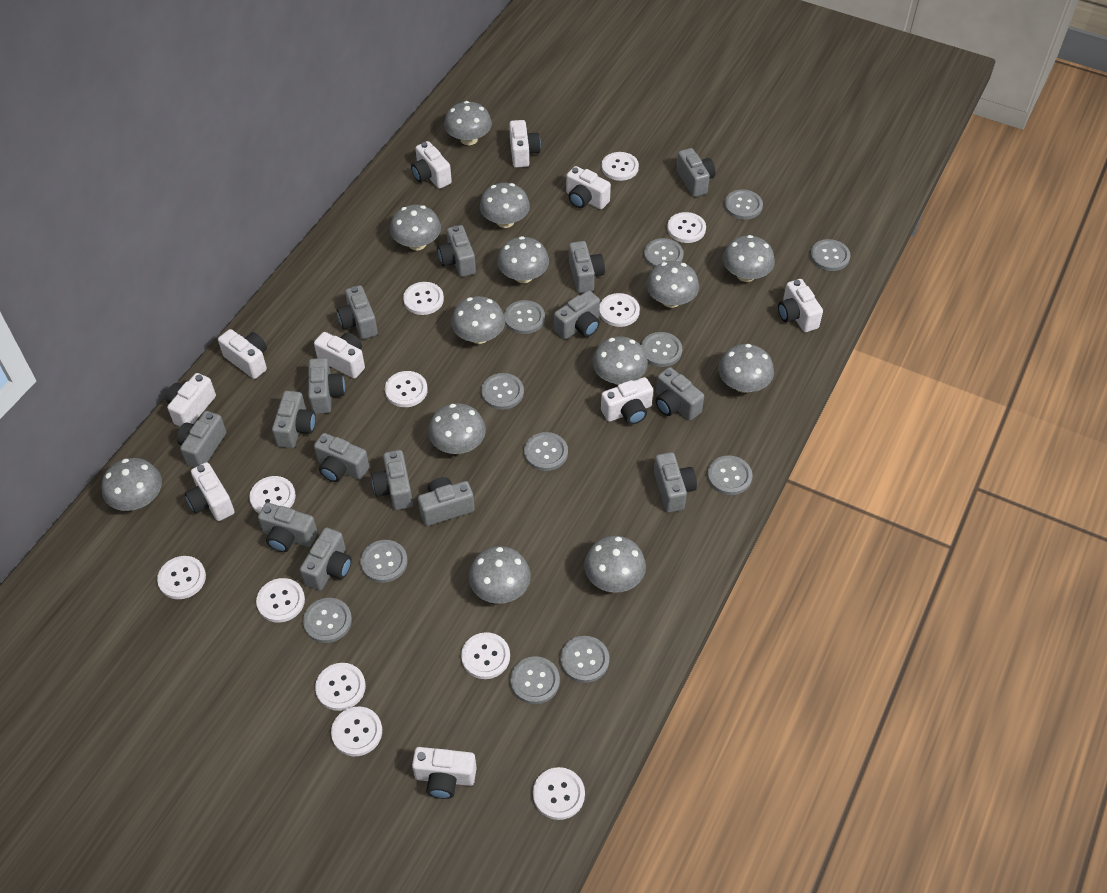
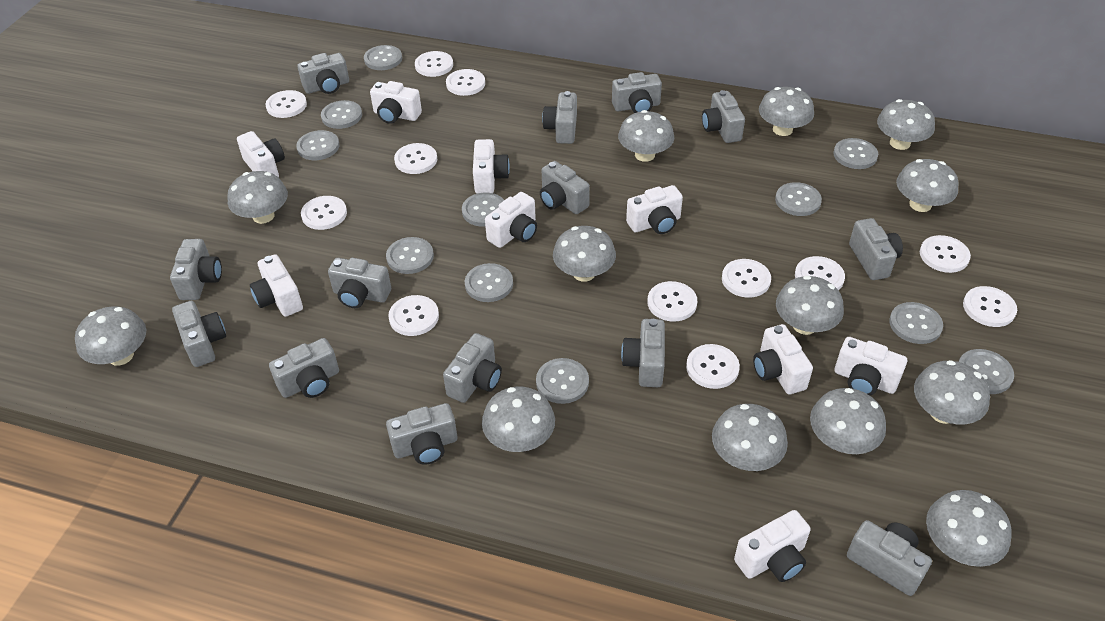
grey button: [303,598,352,643] [360,540,408,583] [481,373,524,410] [504,300,545,334] [510,656,560,704] [524,432,568,471] [560,636,609,683] [641,332,682,367] [644,238,684,268] [707,455,753,495] [724,190,763,220] [810,239,851,271] = 12 -> [296,130,339,160] [321,100,362,129] [364,45,402,70] [386,237,434,274] [462,193,504,227] [465,263,513,302] [536,358,589,404] [775,182,822,216] [833,138,878,169] [889,302,943,344] [958,349,1014,394] = 11
grey camera: [177,411,226,468] [258,503,318,552] [272,391,316,448] [300,527,352,590] [308,358,345,414] [314,433,369,482] [337,285,378,339] [372,450,413,510] [418,477,475,526] [438,225,476,277] [554,290,600,339] [569,241,605,293] [654,452,697,513] [655,367,704,421] [676,148,715,197] = 15 -> [170,239,222,300] [172,301,226,367] [269,338,339,398] [297,53,349,94] [328,258,391,308] [386,403,457,465] [443,333,502,403] [540,161,590,214] [542,91,577,144] [612,72,662,113] [621,319,665,387] [702,90,745,143] [847,520,932,596] [849,218,903,280] = 14
white camera: [166,373,216,427] [185,462,235,521] [218,329,267,379] [314,332,365,379] [411,141,452,189] [412,747,477,799] [509,120,541,168] [566,166,611,209] [601,377,653,425] [778,279,823,332] = 10 -> [237,131,285,177] [250,254,303,317] [370,81,422,124] [473,139,510,194] [485,192,537,248] [626,185,683,234] [734,510,811,582] [753,324,813,394] [834,337,907,396] = 9

